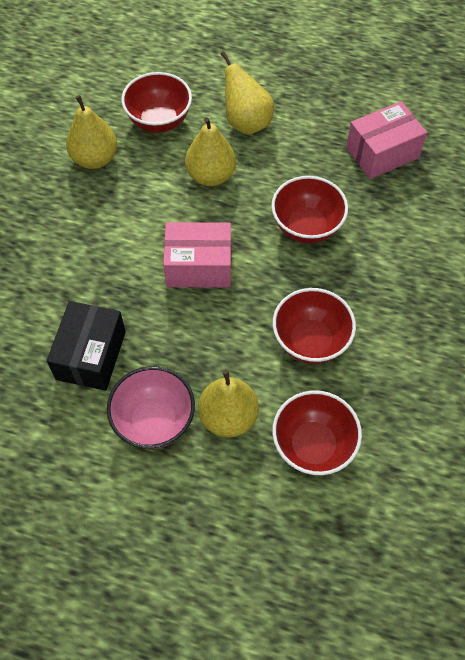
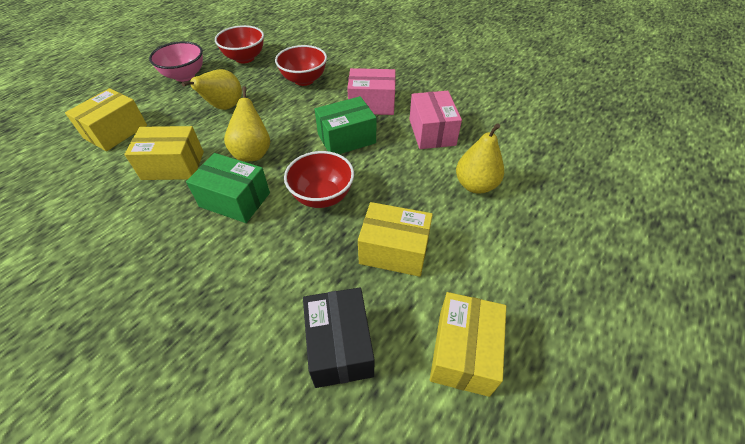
green box: none = 0 -> [186,153,270,223] [315,96,376,154] = 2
red bowl: [121,72,192,133] [271,176,348,244] [272,390,362,475] [273,288,356,364] = 4 -> [215,25,264,63] [275,45,327,86] [284,151,354,208] = 3
yellow box: none = 0 -> [65,88,147,151] [124,126,204,180] [358,202,433,277] [430,292,506,397] = 4
yellow pear: [66,95,117,169] [185,117,236,186] [198,370,259,437] [220,51,274,135] = 4 -> [181,69,242,110] [224,86,270,161] [456,123,504,194] = 3

